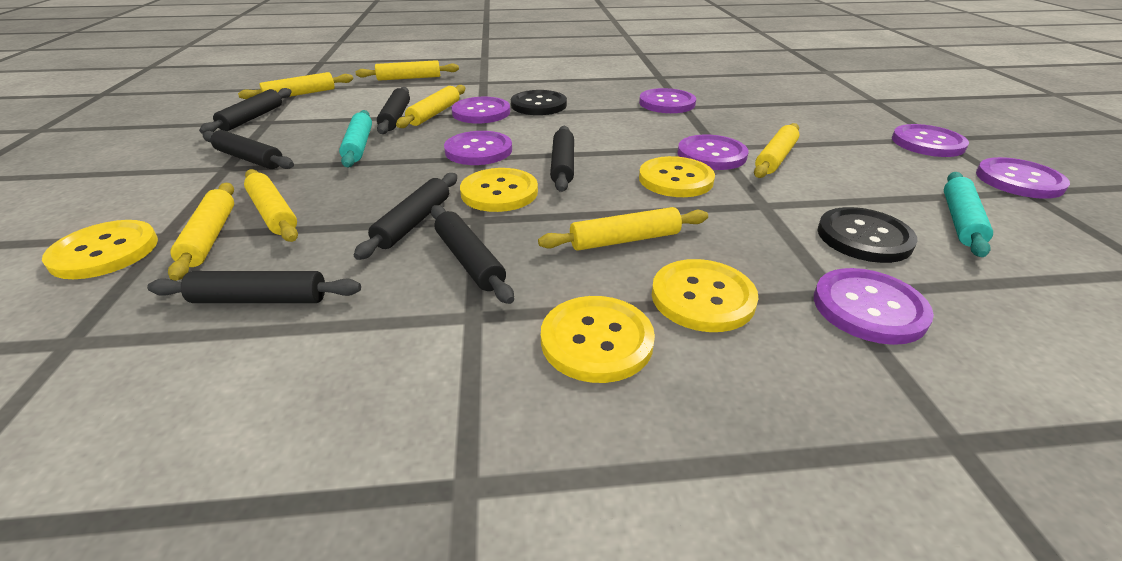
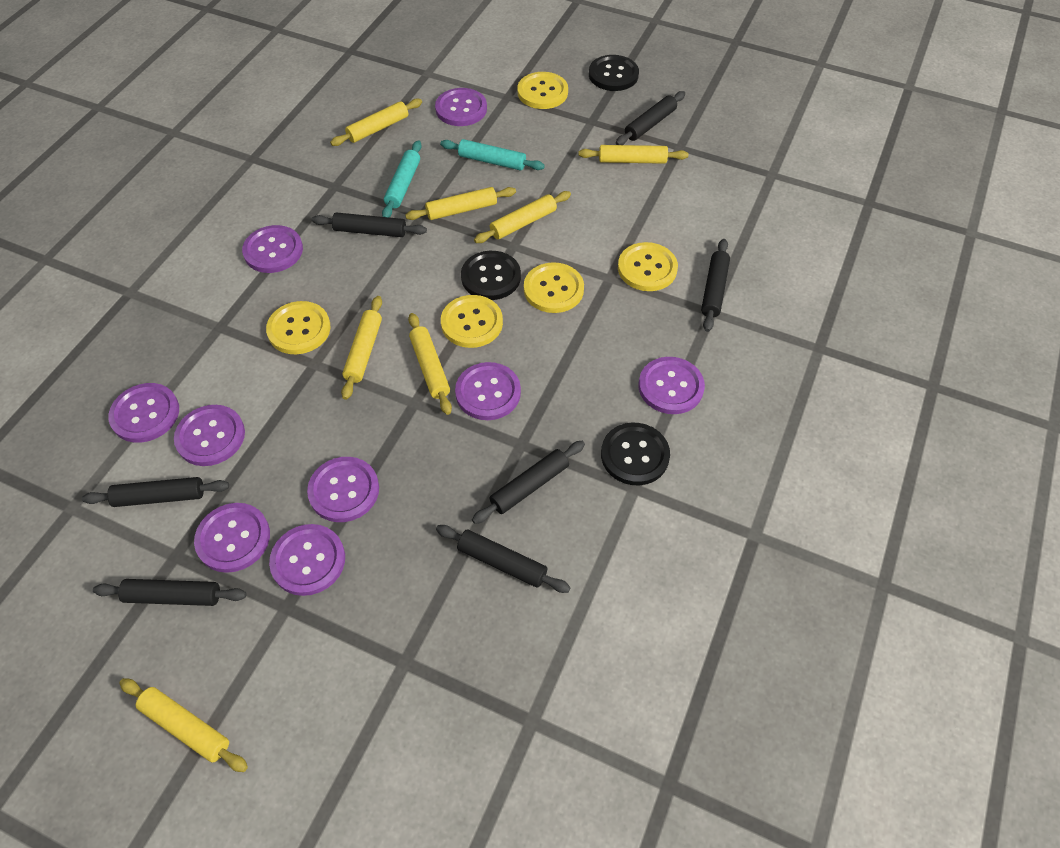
black button: [511,90,567,115] [818,207,918,263] = 2 -> [461,251,521,300] [589,55,639,91] [601,423,670,485] = 3
purple button: [444,131,512,165] [451,97,510,123] [639,88,696,113] [677,135,749,170] [814,268,934,345] [892,124,969,157] [976,157,1070,199] = 7 -> [108,383,179,443] [174,405,245,466] [194,503,270,573] [242,225,303,273] [269,524,345,596] [307,457,379,522] [435,88,487,126] [455,362,521,420] [639,357,705,414] = 9

